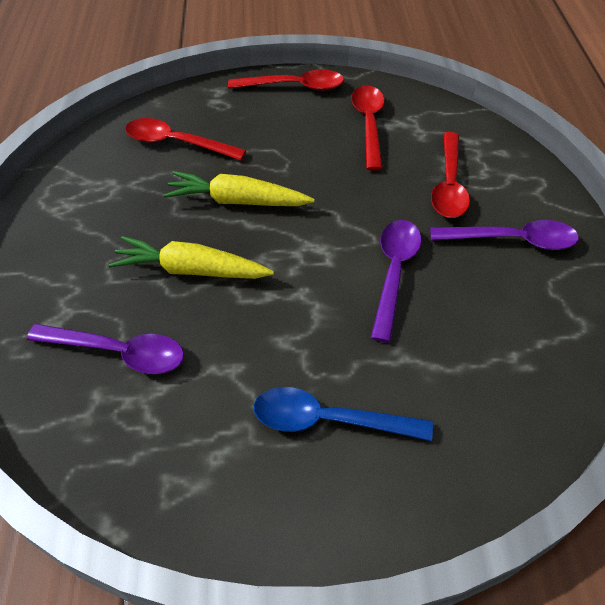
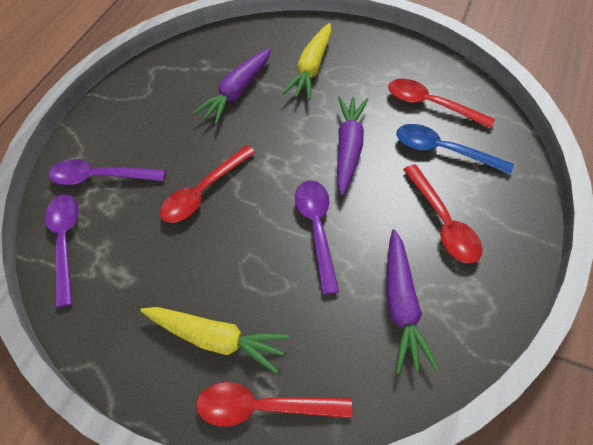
purple carrot: none = 0 -> [193,48,271,125] [337,97,369,195] [386,229,439,374] = 3

